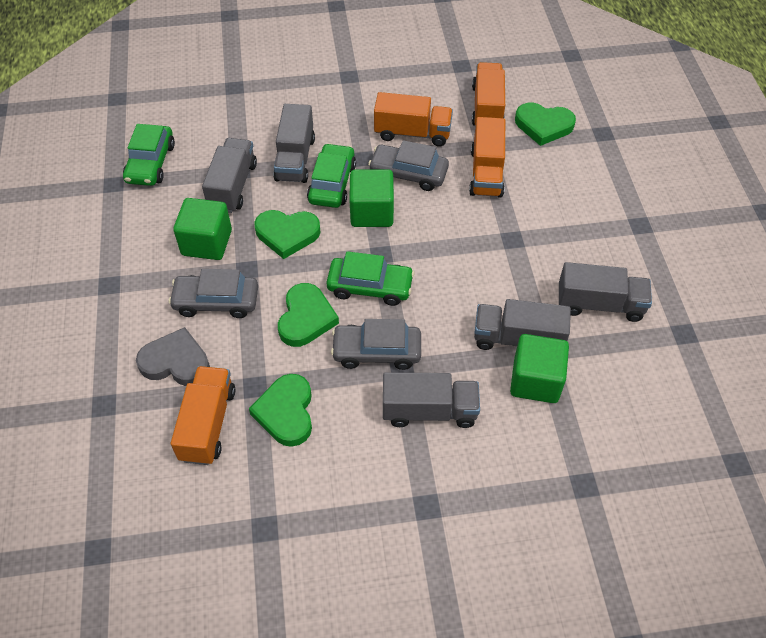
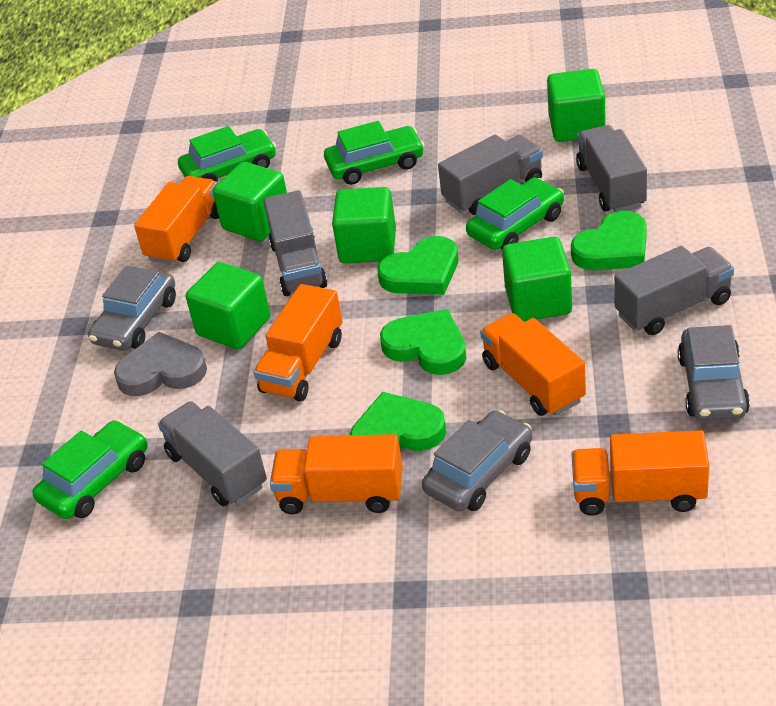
green car: [123,124,175,186] [307,143,356,208] [326,251,414,306] = 3 -> [32,420,148,519] [178,126,276,183] [324,121,425,185] [466,178,564,250] = 4
green cube: [173,198,232,260] [349,169,394,227] [510,334,569,403] = 3 -> [186,262,270,349] [213,162,287,241] [332,187,396,263] [502,237,572,322] [547,69,606,142] = 5
orange truck: [171,366,235,465] [374,92,453,147] [469,117,505,198] [472,62,505,125] = 4 -> [134,176,219,265] [253,284,342,401] [270,434,403,514] [480,313,586,416] [571,430,709,516] = 5

